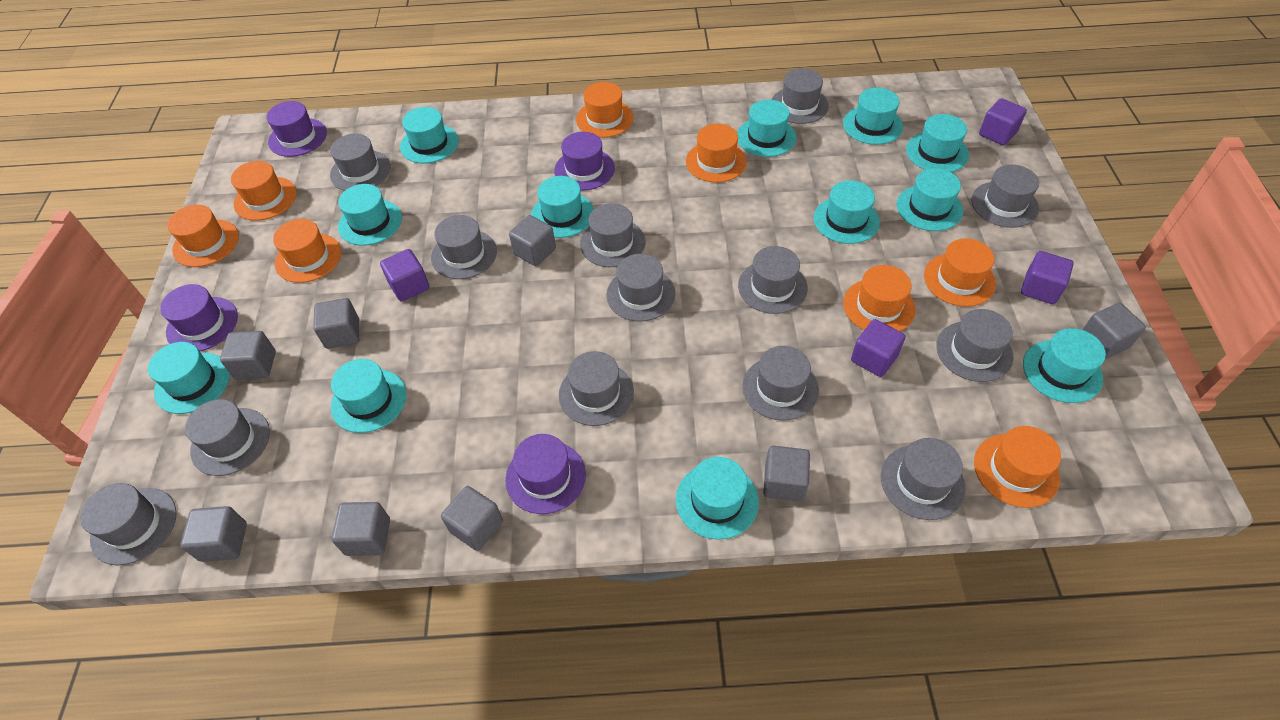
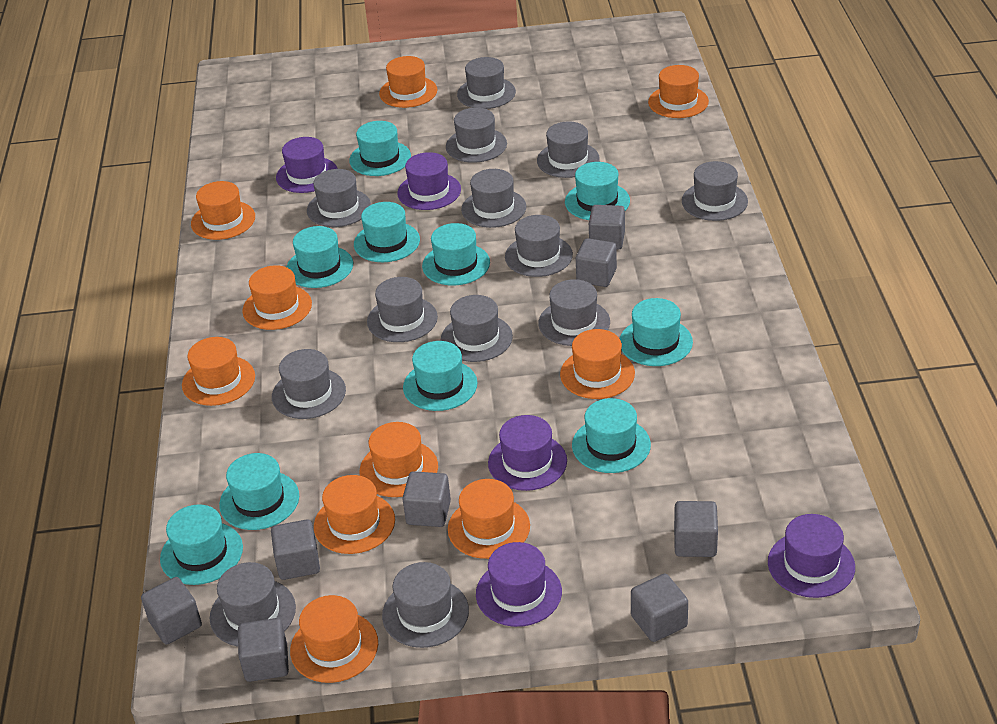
orange hat: [167,205,239,267] [231,161,297,221] [273,219,341,283] [576,82,633,138] [686,124,747,183] [843,265,916,331] [924,238,996,307] [974,426,1061,508] = 8 -> [182,337,255,406] [191,181,255,240] [242,265,312,330] [290,595,378,683] [314,475,395,554] [360,422,438,497] [379,56,437,108] [448,479,530,559] [560,329,635,399] [648,65,709,118] = 10
purple cube: [380,249,429,302] [851,319,905,377] [979,98,1027,145] [1021,251,1074,304] = 4 -> none = 0
purple hat: [160,284,238,351] [266,101,327,157] [505,434,586,514] [554,132,615,191] = 4 -> [276,137,338,193] [397,152,461,210] [476,542,562,627] [488,415,567,491] [768,514,855,598] = 5
turquoise hat: [148,342,230,414] [331,359,407,433] [338,184,402,246] [400,107,459,164] [531,176,594,238] [676,457,759,540] [737,99,796,157] [814,180,880,244] [843,88,903,145] [897,168,963,231] [906,114,969,172] [1023,328,1106,403] = 12 -> [160,504,243,585] [219,453,299,530] [286,226,353,288] [349,121,411,176] [354,202,420,262] [403,341,477,411] [422,223,490,285] [565,162,630,220] [572,398,651,473] [620,298,693,366] = 10

